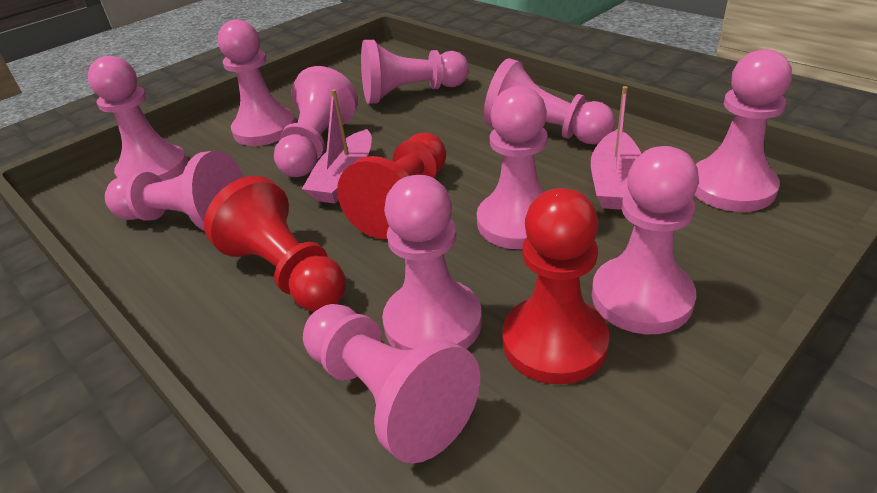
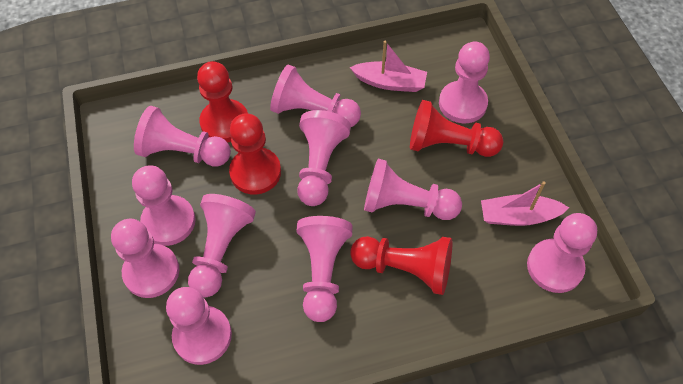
red pawn: [204,176,346,312] [337,133,446,239] [502,188,610,385] = 3 -> [197,61,248,143] [229,114,281,194] [350,236,452,295] [410,100,503,157] = 4

